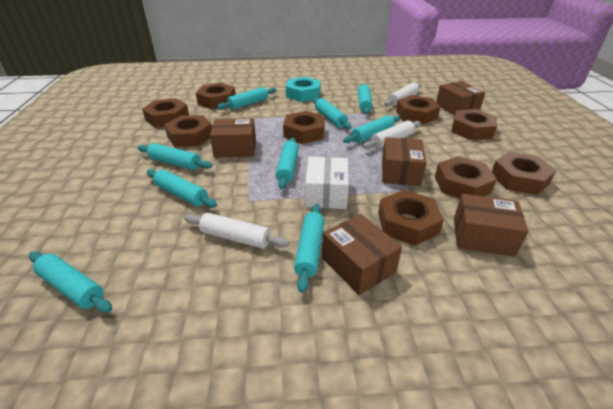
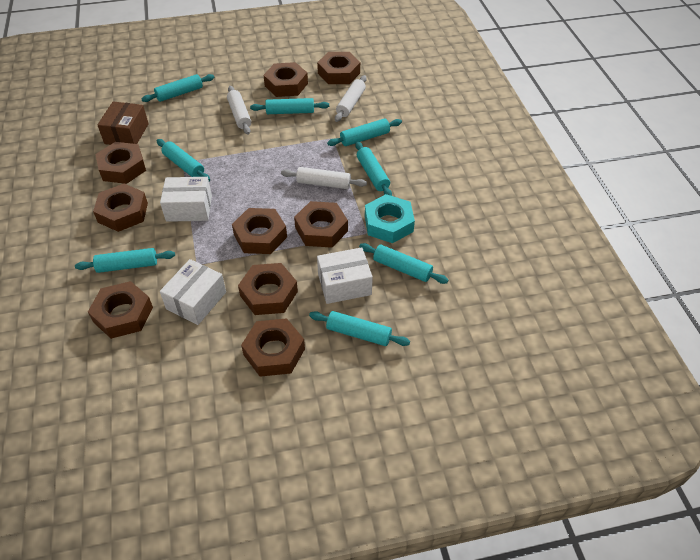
brown box: [210,118,256,158] [322,214,402,295] [382,137,427,186] [436,81,485,116] [454,194,528,257] = 5 -> [97,101,149,145] = 1
turquoise rolling pin: [29,251,112,313] [138,143,212,170] [146,169,217,208] [217,87,276,110] [276,138,299,190] [294,204,324,293] [313,98,351,129] [343,115,400,143] [358,84,373,114] = 9 -> [75,248,175,273] [141,74,214,102] [157,139,210,181] [250,98,329,114] [309,311,410,346] [327,118,402,146] [355,141,392,196] [359,243,449,284] = 8
white box: [305,157,349,209] = 1 -> [160,177,212,222] [160,259,226,325] [317,247,373,304] = 3

